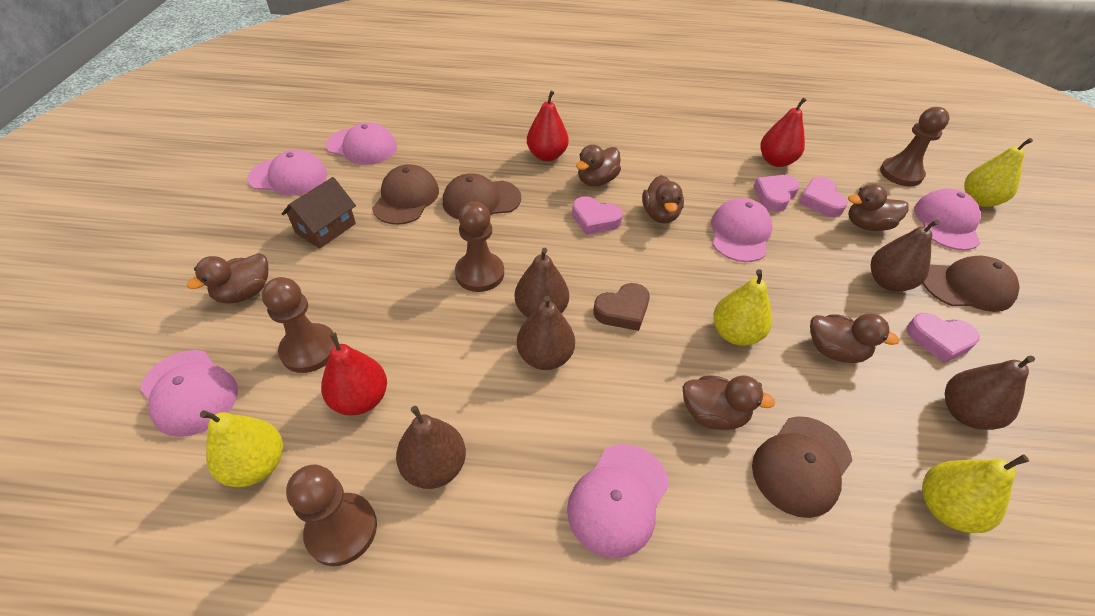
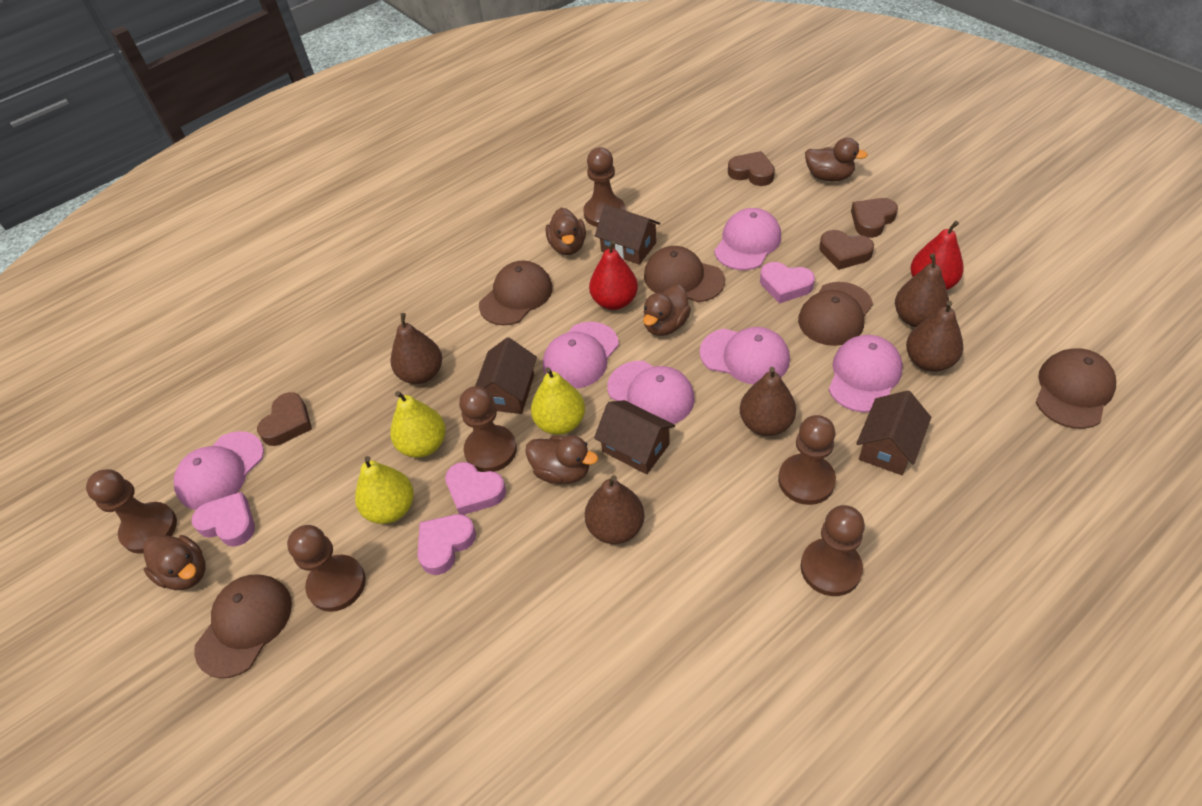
brown cap: [372,164,439,225] [443,173,521,220] [752,416,853,518] [923,256,1020,312] = 4 -> [194,574,292,678] [479,261,553,326] [644,246,725,302] [798,282,873,346] [1036,348,1116,429] = 5
brown duck: [187,253,268,304] [576,144,621,186] [642,175,684,224] [683,375,775,430] [810,313,900,363] [848,184,909,231] = 6 -> [144,535,206,590] [525,435,598,484] [546,208,586,255] [643,285,691,336] [805,138,868,181] = 5
brown heart: [593,283,650,331] = 1 -> [257,392,312,446] [728,151,775,186] [819,230,874,270] [851,198,898,238] = 4
brown house: [282,177,356,249] = 1 -> [475,337,537,414] [594,400,675,475] [595,204,660,265] [856,390,931,475] = 4
brown pawn: [262,277,335,373] [286,465,377,566] [455,202,504,292] [880,107,950,186] = 4 -> [86,469,177,554] [287,525,366,612] [459,386,517,472] [583,147,626,227] [778,415,836,505] [801,505,865,596] = 6
red pear: [321,332,387,415] [527,90,569,161] [760,98,806,167] = 3 -> [589,240,638,310] [911,221,964,290] = 2
yellow pear: [200,410,283,487] [713,269,772,346] [922,455,1029,533] [964,138,1033,207] = 4 -> [355,456,414,524] [390,391,446,458] [531,367,585,435] = 3

